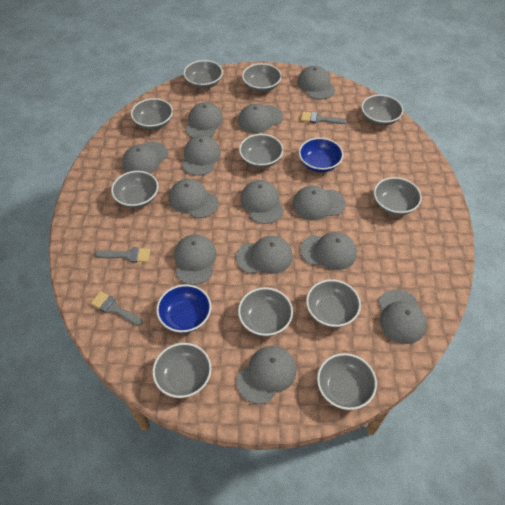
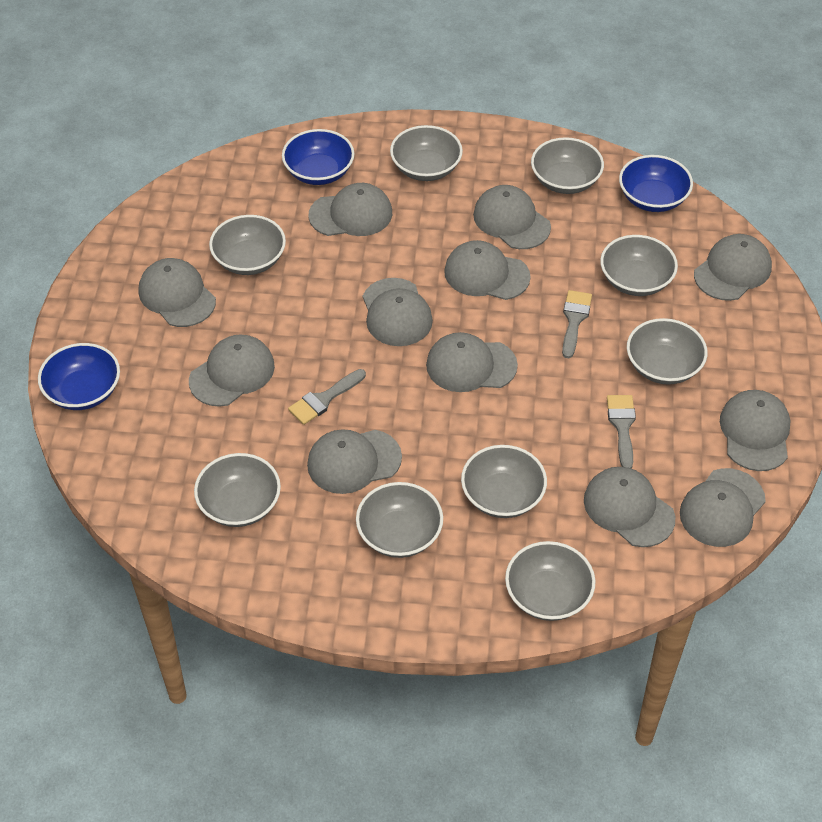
blue bowl: [156,284,211,333] [299,138,343,172] = 2 -> [38,343,120,410] [282,129,354,185] [619,155,693,212] = 3
grey bowl: [111,171,158,208] [131,98,173,130] [152,343,211,398] [184,60,223,89] [238,287,293,336] [239,134,283,168] [242,63,282,92] [306,280,361,327] [317,353,377,410] [361,95,403,126] [374,177,422,215] = 11 -> [194,453,281,527] [209,215,286,275] [356,482,443,558] [390,125,463,181] [461,445,547,518] [505,541,596,621] [531,137,604,194] [600,235,678,296] [627,318,708,385] = 9
grey cap: [122,142,168,174] [169,179,219,218] [174,234,217,285] [182,135,221,176] [185,102,223,138] [236,236,293,274] [236,346,296,404] [238,104,283,133] [240,180,284,224] [293,186,346,220] [297,66,335,100] [300,232,357,270] [379,289,427,344] = 13 -> [139,258,216,327] [189,334,275,407] [307,429,402,494] [309,183,392,236] [363,278,433,346] [426,332,518,392] [444,240,531,300] [473,185,551,249] [584,467,675,547] [680,468,766,547] [694,234,772,301] [720,390,790,471] = 12

